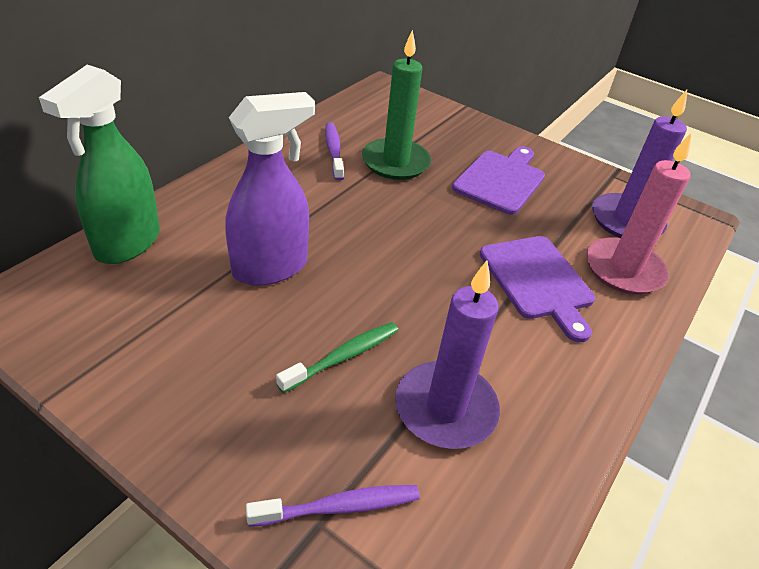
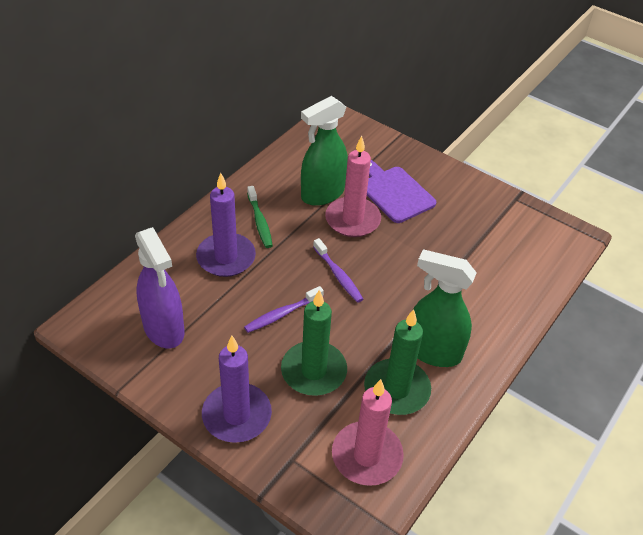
green candle: [362,30,431,180] = 1 -> [281,290,347,396] [364,309,431,415] = 2
green spray bottle: [39,65,160,264] = 1 -> [301,96,348,206] [413,249,477,367] = 2
pink candle: [586,133,691,294] = 1 -> [325,136,381,237] [332,379,404,486] = 2
purple cutting board: [452,146,545,215] [480,236,595,342] = 2 -> [367,160,436,223] = 1

